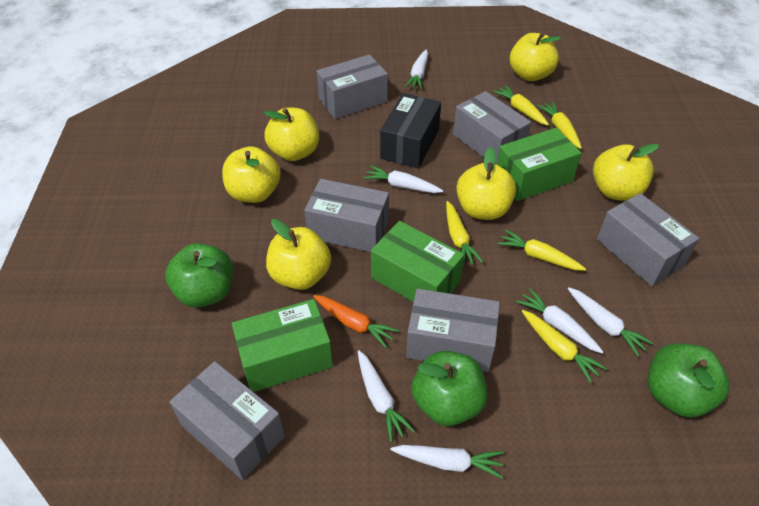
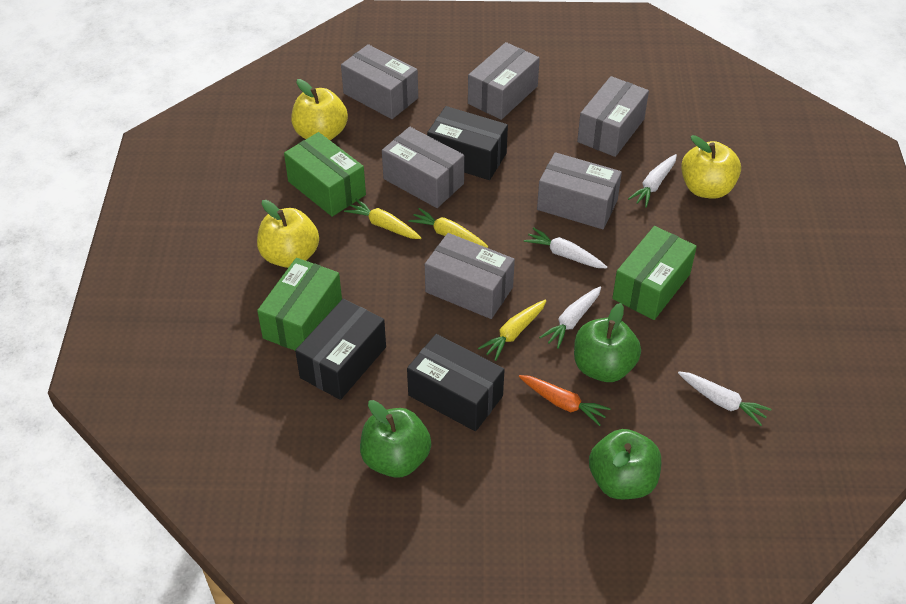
black box: [380,93,441,169] = 1 -> [295,298,386,400] [407,334,505,431] [427,106,508,180] = 3
white carrot: [358,350,415,442] [363,165,443,193] [390,445,504,479] [405,50,428,90] [516,288,603,353] [568,287,653,357] = 6 -> [524,227,607,268] [539,286,601,349] [628,154,677,207] [678,371,772,426] = 4
yellow apple: [222,146,281,203] [263,108,319,161] [266,219,331,290] [456,147,516,220] [510,32,561,81] [593,144,659,201] = 6 -> [257,200,319,268] [291,79,348,140] [681,135,741,199] = 3
yellow carrot: [446,201,483,266] [492,85,549,125] [498,229,586,271] [522,310,607,383] [537,101,582,149] = 5 -> [344,199,421,239] [408,208,488,248] [478,300,546,361] = 3

